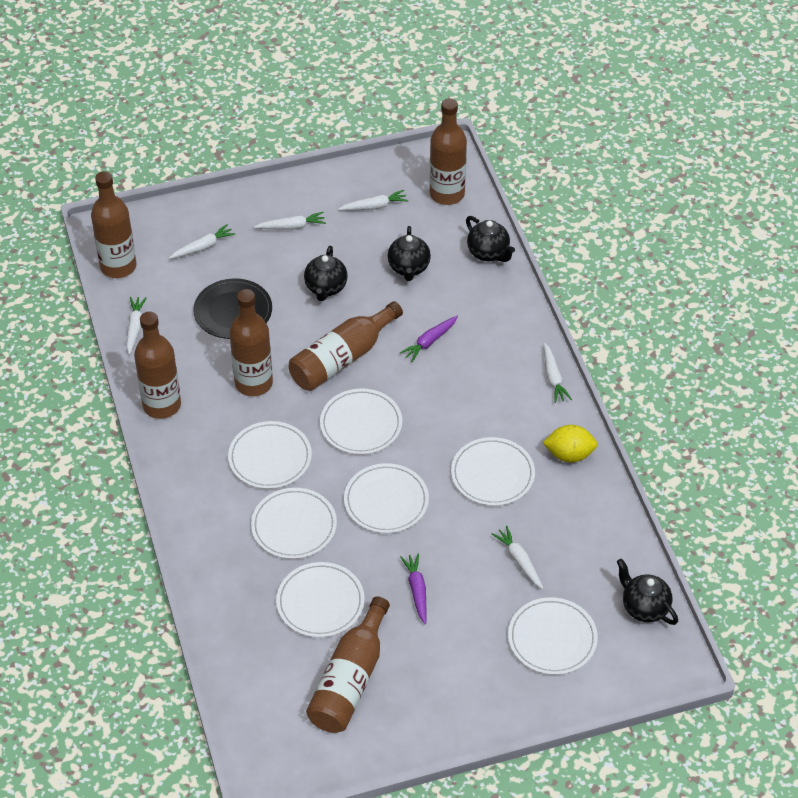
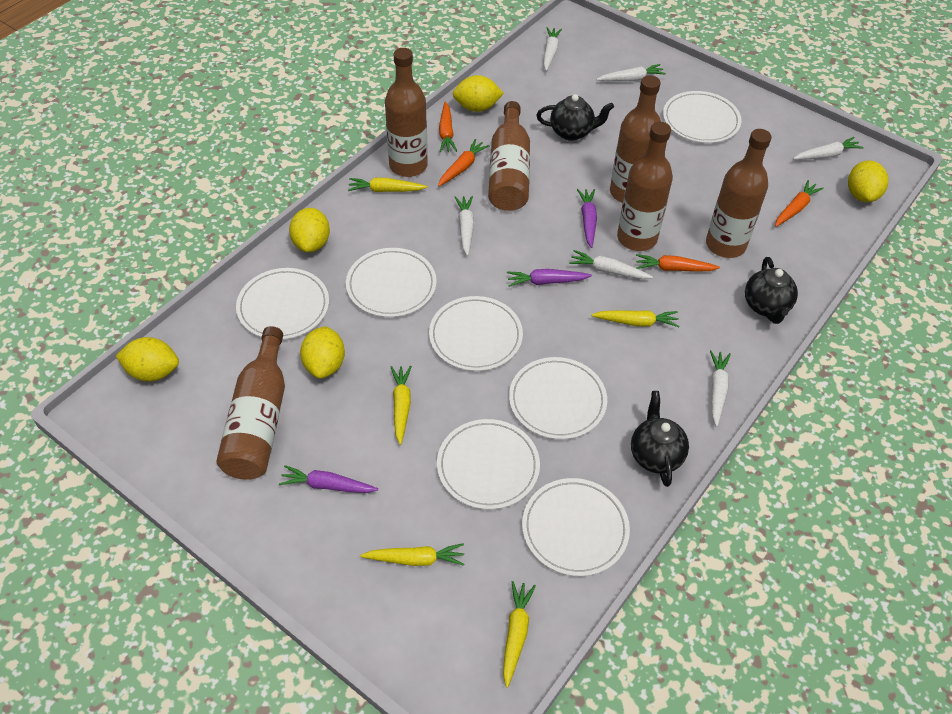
black plate: [193,278,272,339] = 1 -> none = 0
black teapot: [304,246,347,301] [388,226,431,281] [466,216,515,262] [617,559,678,625] = 4 -> [537,94,614,141] [631,391,689,487] [745,257,798,324] = 3
orange carrot: none = 0 -> [438,139,489,186] [439,102,457,153] [636,254,720,272] [775,180,824,227] = 4
purple carrot: [400,316,458,362] [400,554,427,624] = 2 -> [279,465,378,493] [507,269,592,287] [577,189,597,248] = 3
yellow carrot: none = 0 -> [348,178,427,192] [360,543,464,566] [391,366,412,445] [503,581,536,688] [591,310,679,327] = 5
yellow lemon: [543,425,598,463] = 1 -> [116,337,179,382] [289,208,330,252] [300,326,345,379] [453,75,504,112] [848,161,889,202] = 5

